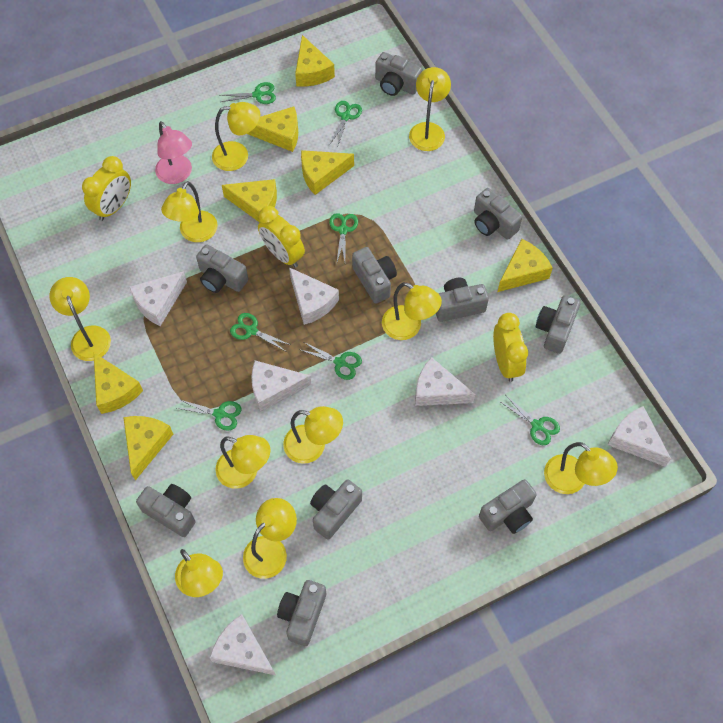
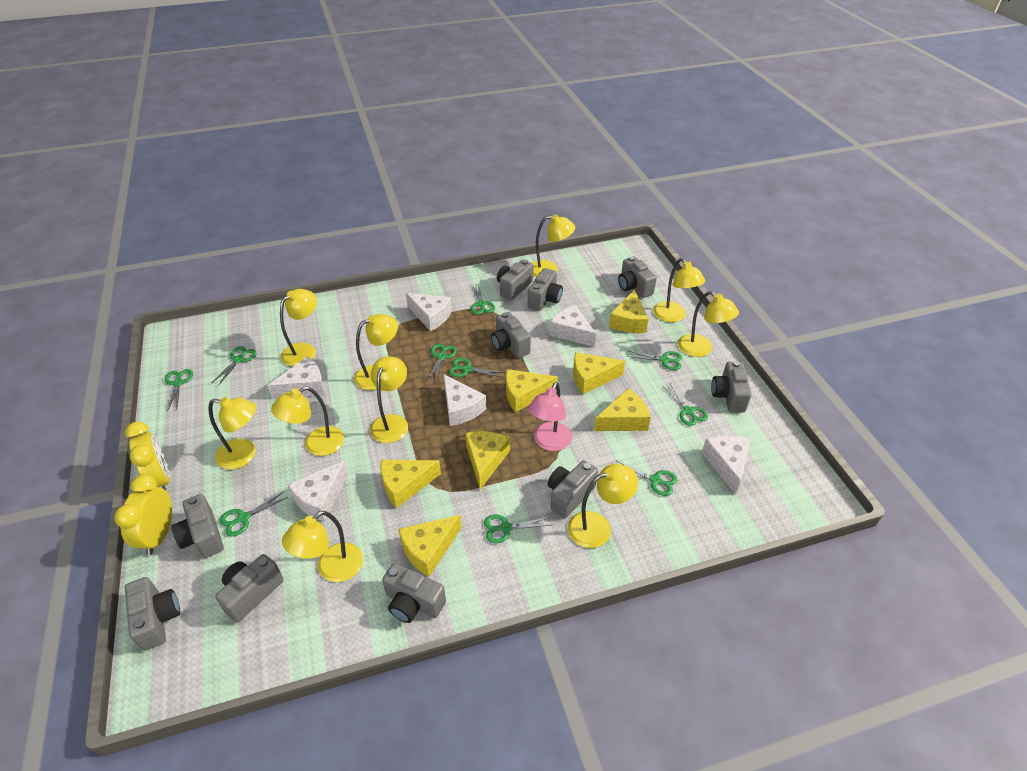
green scissors: [177,399,242,431] [219,82,276,104] [230,313,290,352] [299,342,362,380] [329,213,358,262] [330,101,362,145] [499,395,560,445] = 7 -> [165,369,193,411] [211,346,257,386] [220,492,288,537] [427,344,457,382] [449,358,505,378] [471,283,495,315] [484,515,551,543] [617,461,677,496] [627,351,682,370] [663,384,708,426] = 10
yellow clock: [82,156,131,221] [258,206,305,268] [493,313,528,382] = 3 -> [115,474,172,555] [125,421,170,490] = 2

